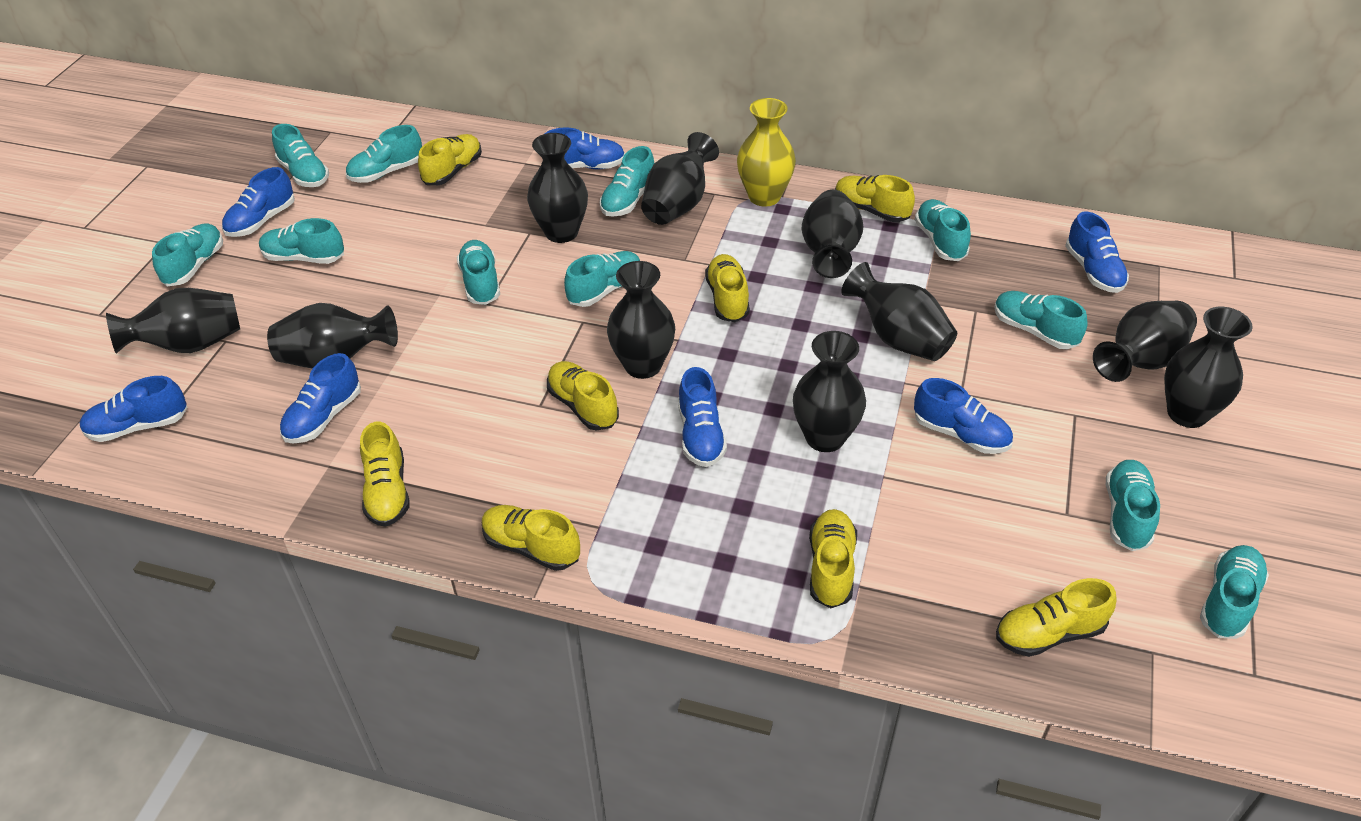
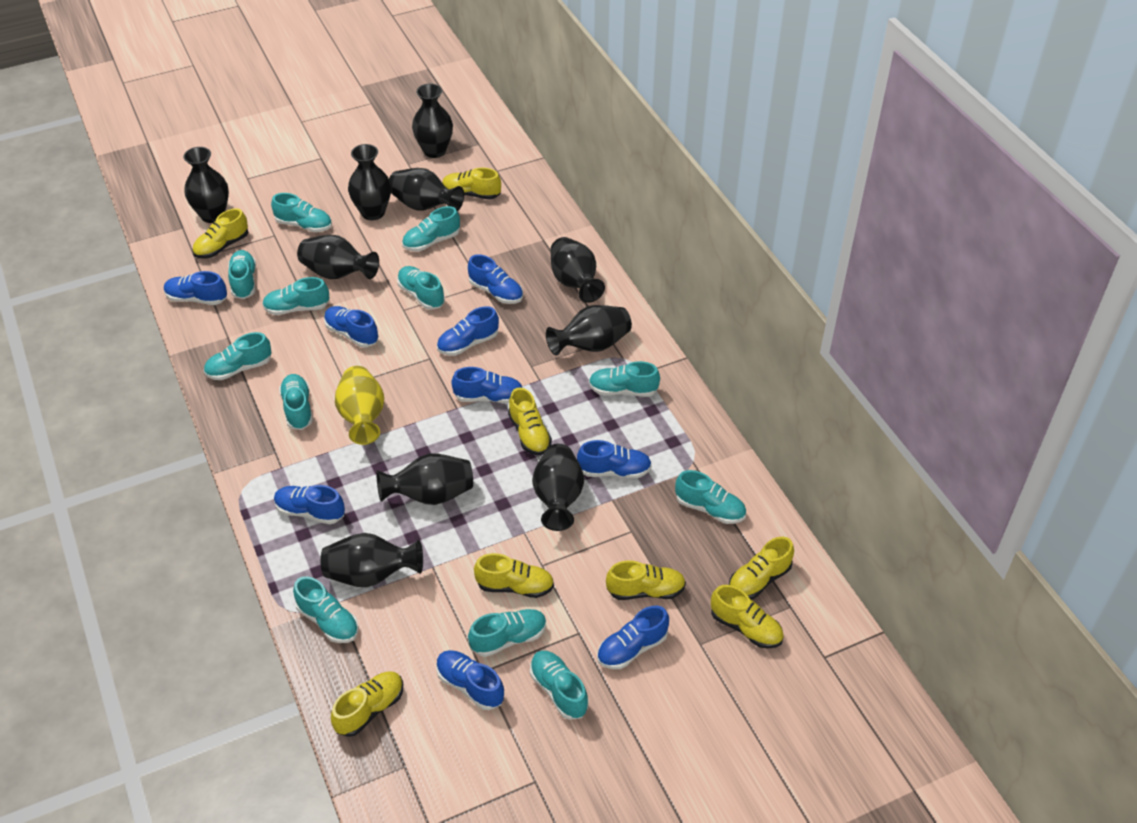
blue shoe: [79,376,187,442] [222,167,295,237] [280,353,361,444] [545,128,625,169] [678,367,727,467] [914,378,1013,454] [1065,212,1129,293] = 7 -> [164,271,227,305] [274,485,345,524] [324,306,379,347] [436,650,504,710] [437,306,499,356] [451,367,522,403] [468,254,523,304] [577,440,652,478] [597,606,669,669] = 9
turquoise shoe: [152,224,223,286] [259,218,344,264] [272,124,329,187] [346,125,422,183] [457,240,500,305] [564,251,640,307] [600,146,654,217] [915,199,971,261] [994,291,1088,349] [1106,460,1160,551] [1200,545,1269,639] = 11 -> [204,332,271,380] [228,250,256,299] [262,277,329,315] [271,193,332,232] [279,374,313,430] [293,576,359,643] [397,266,445,310] [402,206,460,251] [468,609,546,657] [530,650,588,720] [589,361,660,397] [675,470,746,524] = 12

